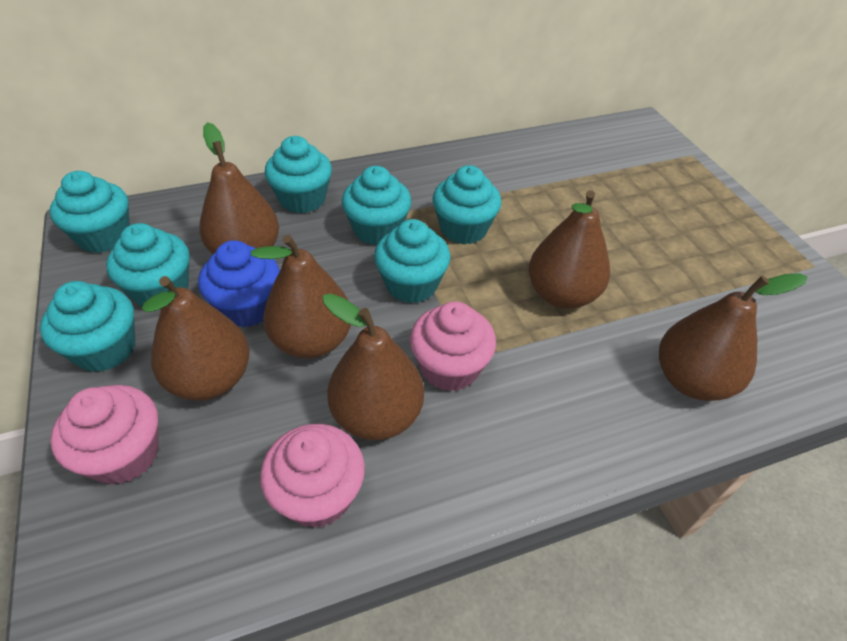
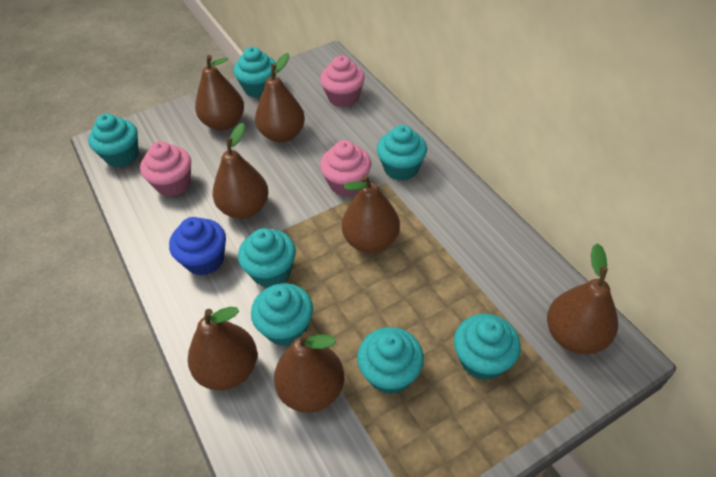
brown pear: [142,276,250,400] [199,122,279,254] [251,235,351,359] [323,293,424,440] [529,190,610,309] [659,273,808,401] = 6 -> [188,307,257,391] [195,55,244,131] [213,123,268,219] [255,53,305,143] [274,332,344,413] [342,174,400,253] [547,243,618,354] = 7

